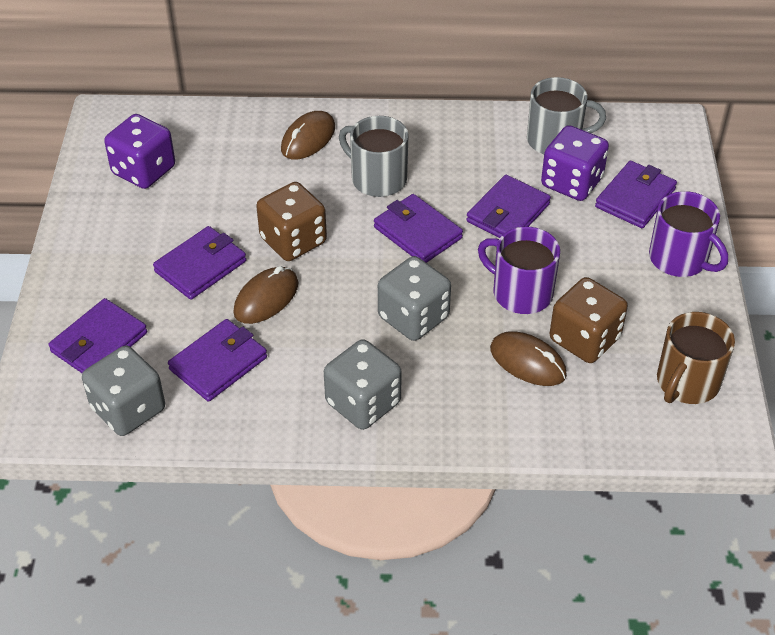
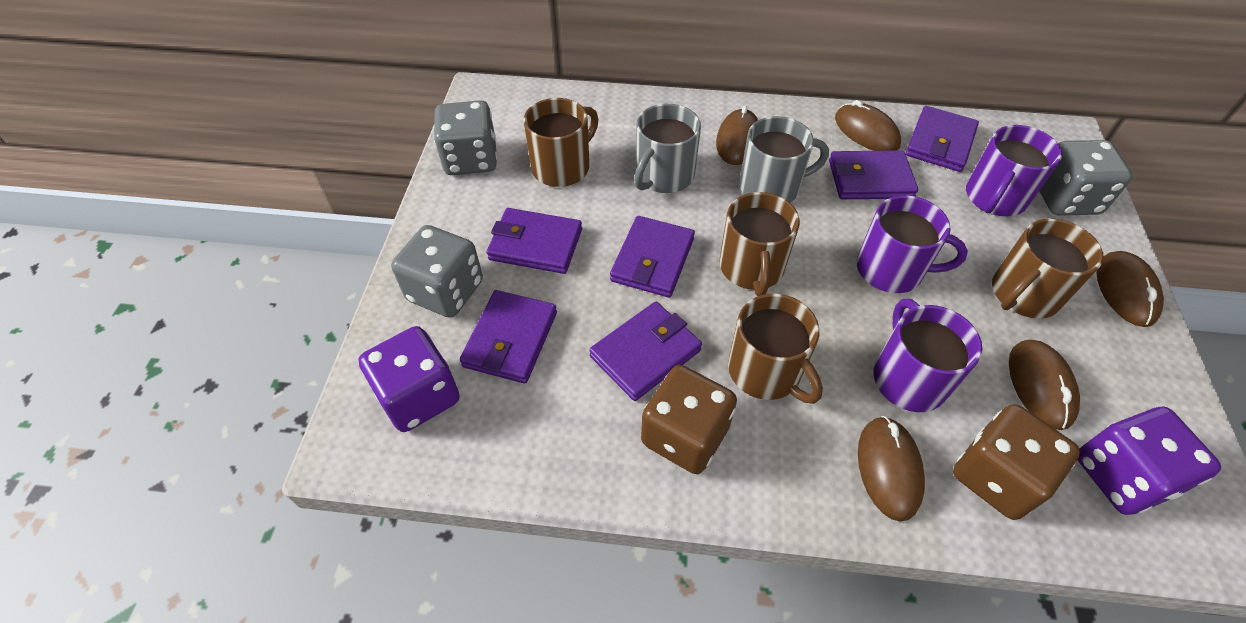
brown mouse: [233,266,298,324] [281,111,335,160] [490,331,567,386] = 3 -> [716,106,758,165] [835,100,901,151] [858,416,925,522] [1009,340,1080,430] [1096,251,1164,327] = 5
brown mug: [657,312,735,404] = 1 -> [523,98,599,187] [719,192,800,296] [728,294,823,404] [992,218,1104,319] = 4
purple mug: [478,227,560,314] [649,191,728,277] = 2 -> [856,195,968,293] [874,299,982,412] [966,125,1062,216] = 3

